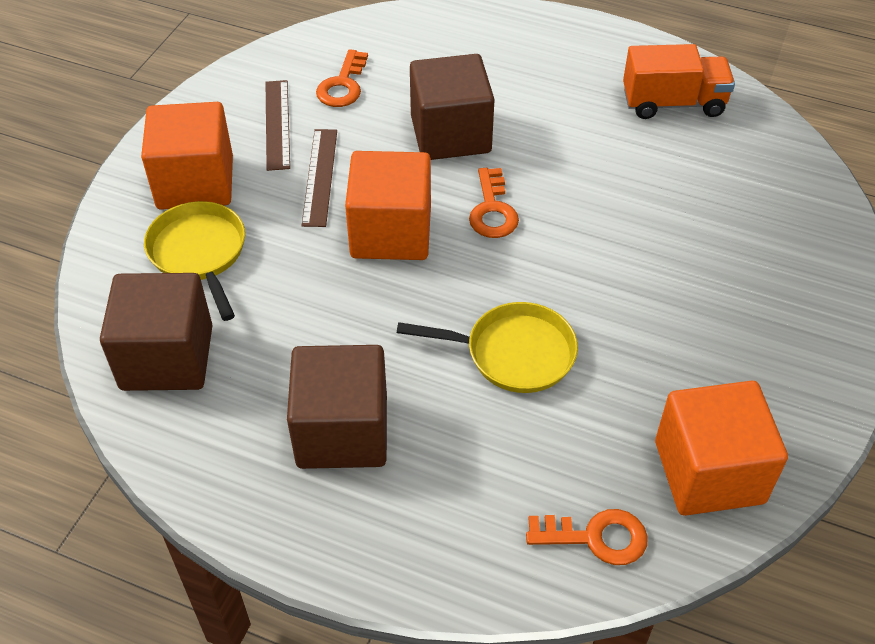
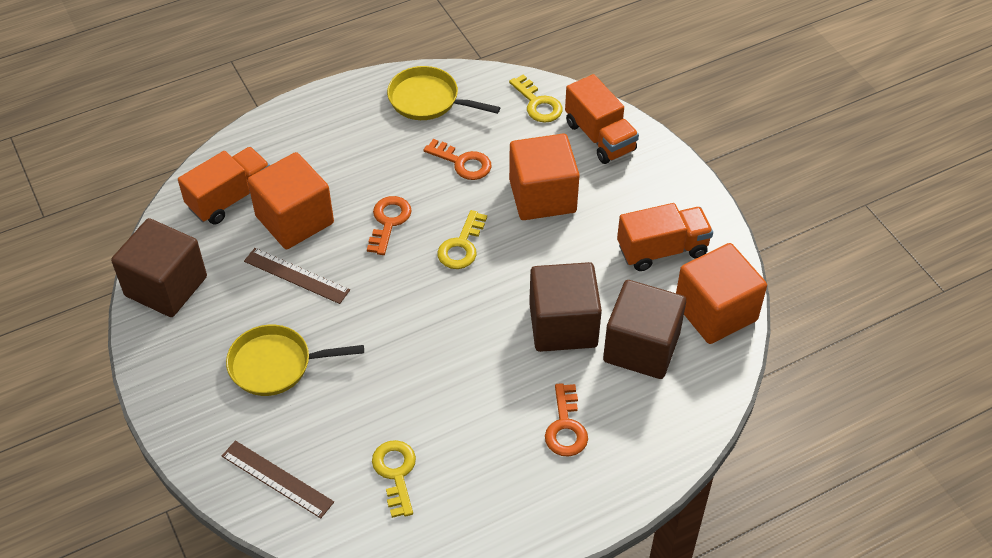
orange truck: [623,44,735,119] = 1 -> [178,147,270,225] [565,74,639,164] [617,203,713,271] = 3
yellow key: none = 0 -> [372,440,416,518] [437,210,487,269] [509,74,563,123] = 3

